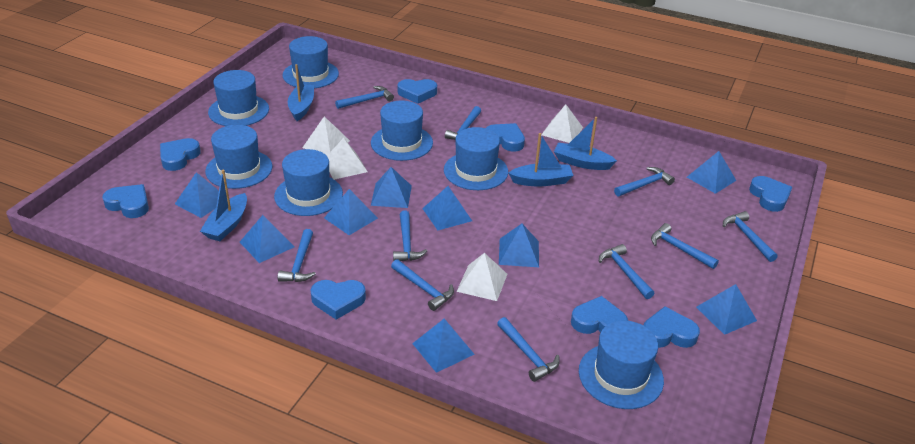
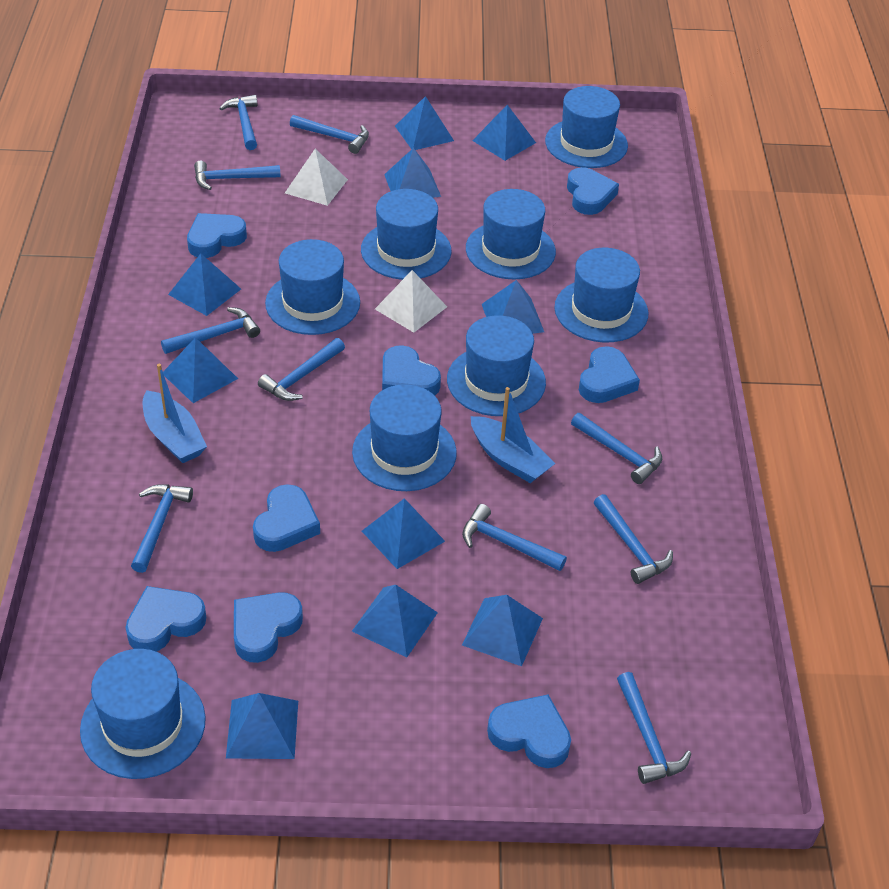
blue boat: [200,170,247,241] [288,64,314,121] [508,133,574,186] [554,117,617,170] = 4 -> [143,364,207,463] [471,387,556,483] = 2
blue hat: [205,125,272,189] [208,70,269,126] [274,149,343,216] [283,36,339,89] [371,101,433,161] [444,127,508,190] [579,321,664,409] = 7 -> [80,649,206,779] [265,239,360,335] [352,384,457,491] [361,189,451,280] [447,315,546,416] [466,189,556,279] [545,86,628,168] [554,248,648,342] = 8
blue pyramid: [175,172,219,218] [240,215,294,263] [324,189,378,235] [371,167,412,208] [412,319,475,373] [422,186,472,230] [499,224,539,267] [687,151,736,194] [696,284,757,335] = 9 -> [163,337,238,403] [168,253,241,316] [226,693,298,759] [352,585,438,658] [362,498,445,569] [384,148,441,198] [395,96,454,150] [462,595,543,666] [472,105,536,161] [482,280,544,334] = 10
white pyramid: [302,116,350,156] [327,138,368,180] [457,253,507,301] [541,104,583,143] = 4 -> [285,149,348,206] [375,270,447,333] = 2

